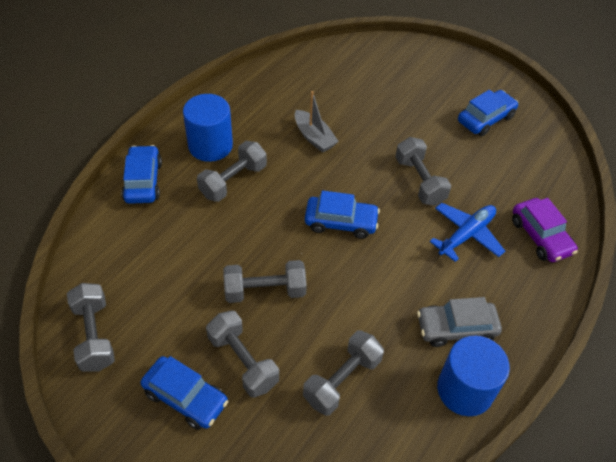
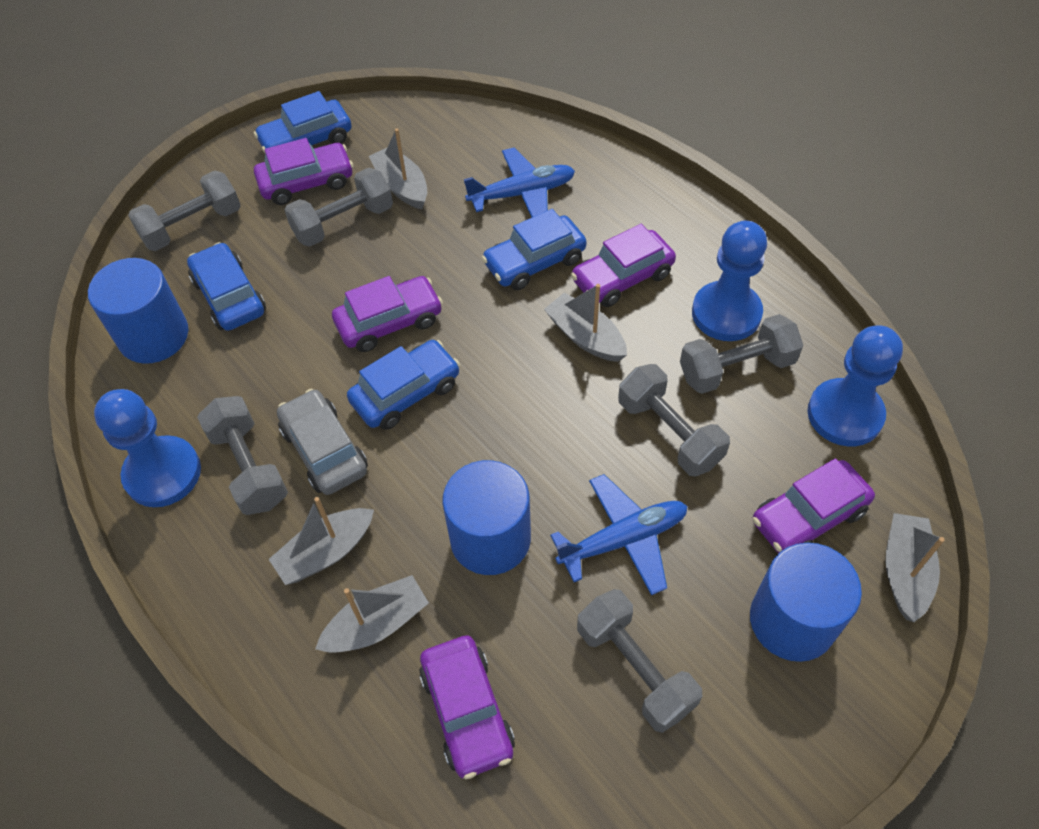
blue cylinder: [183,94,233,162] [437,336,510,416] = 2 -> [88,258,189,364] [442,460,531,575] [750,543,862,662] = 3
blue pawn: none = 0 -> [94,389,201,507] [692,221,767,341] [807,326,903,446] = 3
blue plane: [429,203,505,262] = 1 -> [464,148,575,218] [550,474,688,595] = 2
grey boat: [295,91,339,153] = 1 -> [269,497,374,585] [315,575,429,653] [369,128,427,209] [544,284,627,362] [886,513,945,622] = 5
purple car: [512,198,578,262] = 1 -> [254,138,353,205] [332,276,443,352] [419,635,515,779] [571,224,676,307] [753,458,875,553] = 5

